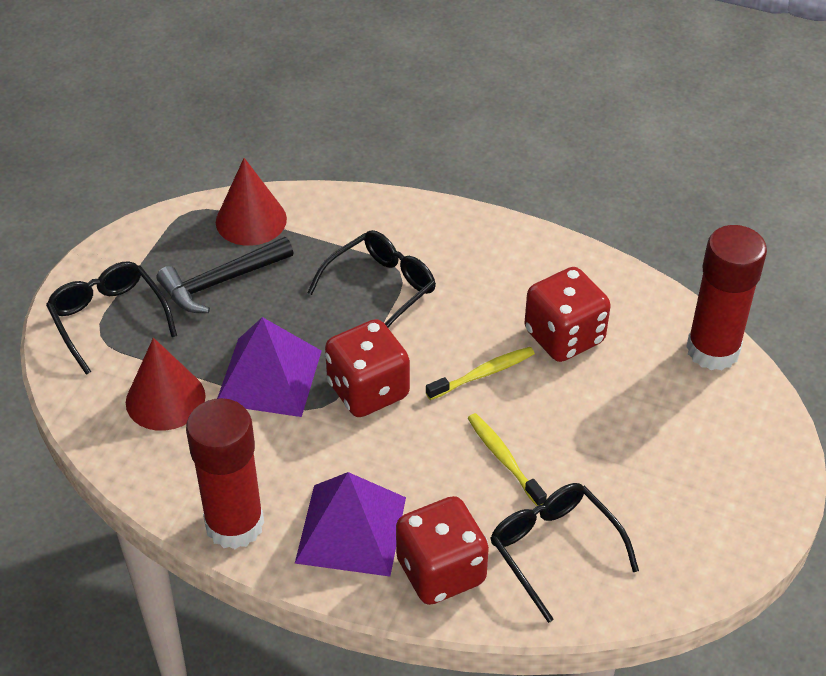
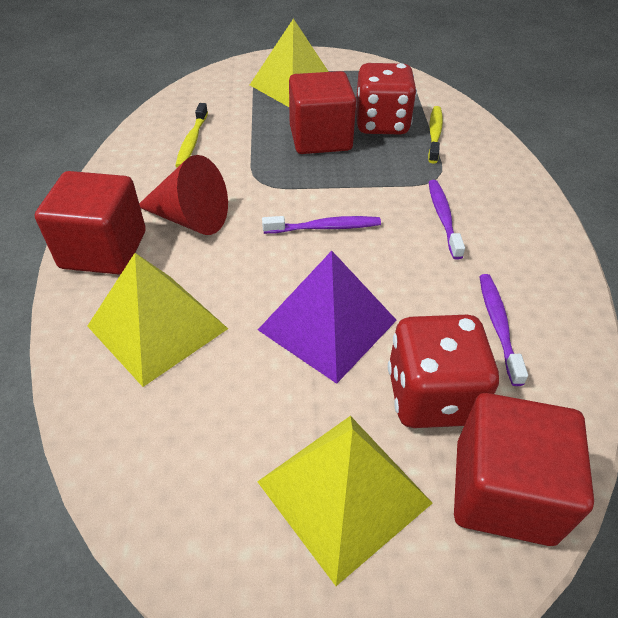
black glasses: [46,261,177,375] [307,230,436,327] [490,483,639,623] = 3 -> none = 0
black hammer: [157,237,294,313] = 1 -> none = 0
purple pyramid: [217,317,321,417] [295,472,406,577] = 2 -> [258,251,397,384] = 1
purple toothbrush: none = 0 -> [262,216,381,234] [428,180,465,260] [479,274,528,386] = 3
red cone: [126,338,205,431] [216,158,287,246] = 2 -> [139,155,228,235] = 1
red cube: none = 0 -> [35,171,146,275] [289,71,356,154] [454,393,594,546] = 3
red dice: [325,319,410,417] [396,496,489,605] [524,267,611,362] = 3 -> [356,63,417,135] [388,315,499,428] = 2
red glue stick: [186,398,264,549] [686,225,767,370] = 2 -> none = 0
yellow pyramid: none = 0 -> [87,253,228,387] [250,19,329,107] [257,416,432,586] = 3

